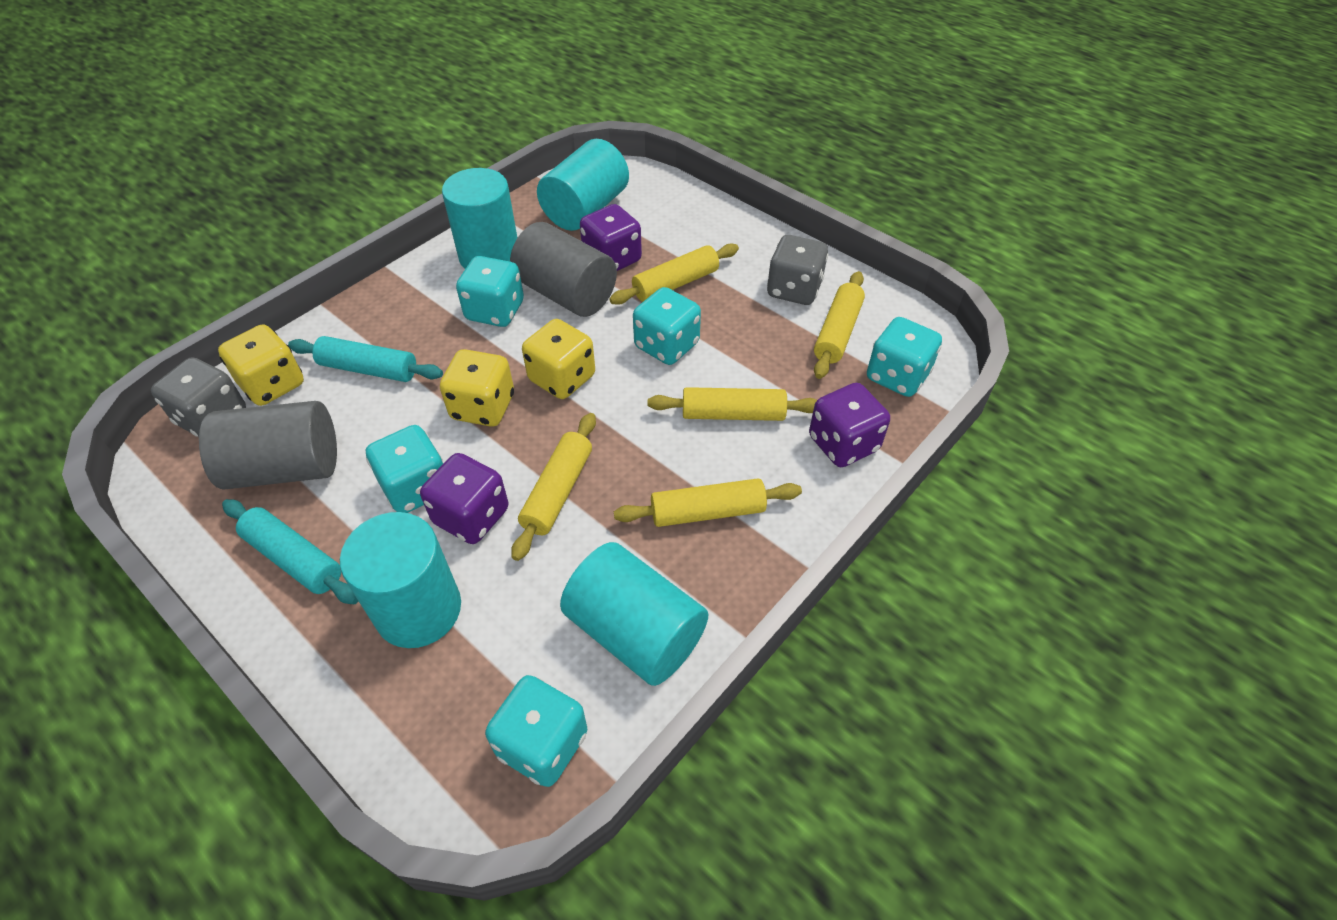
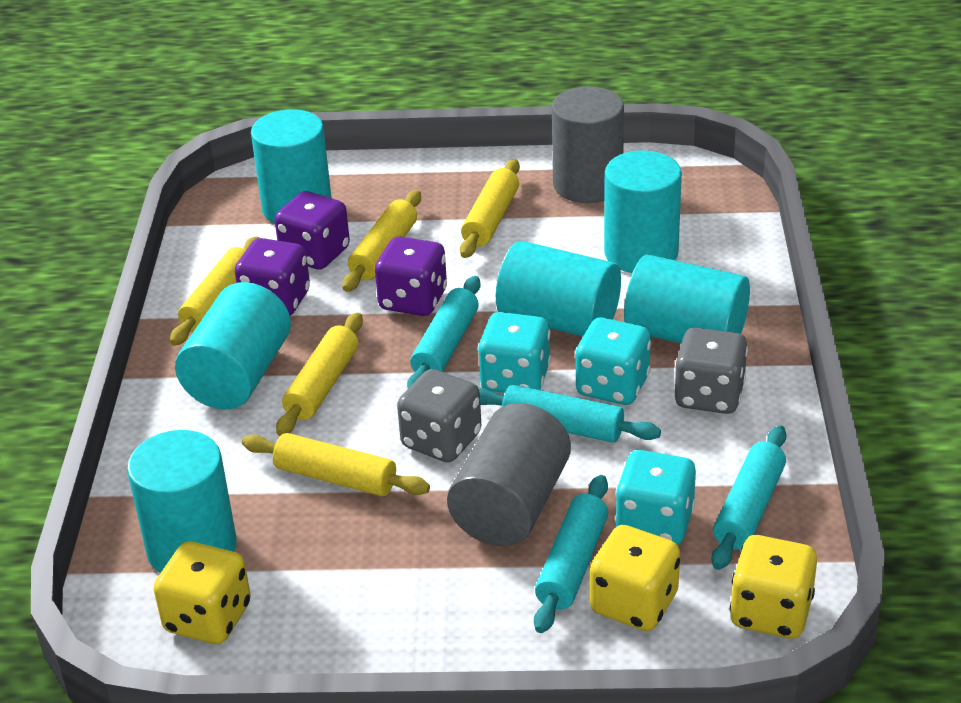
turquoise cylinder: [340,512,461,648] [442,168,517,269] [537,139,629,231] [560,542,709,686] = 4 -> [127,430,236,573] [175,282,291,409] [251,109,332,224] [496,241,621,337] [604,150,682,273] [624,254,750,343] = 6
turquoise dice: [366,425,443,513] [456,256,524,327] [485,675,587,787] [633,287,701,365] [867,317,942,397] = 5 -> [478,312,551,393] [575,317,651,405] [615,450,696,545] = 3
turquoise rolling pin: [222,499,358,604] [288,336,443,382] = 2 -> [407,276,481,388] [478,385,661,443] [534,475,608,633] [711,425,786,570] = 4

